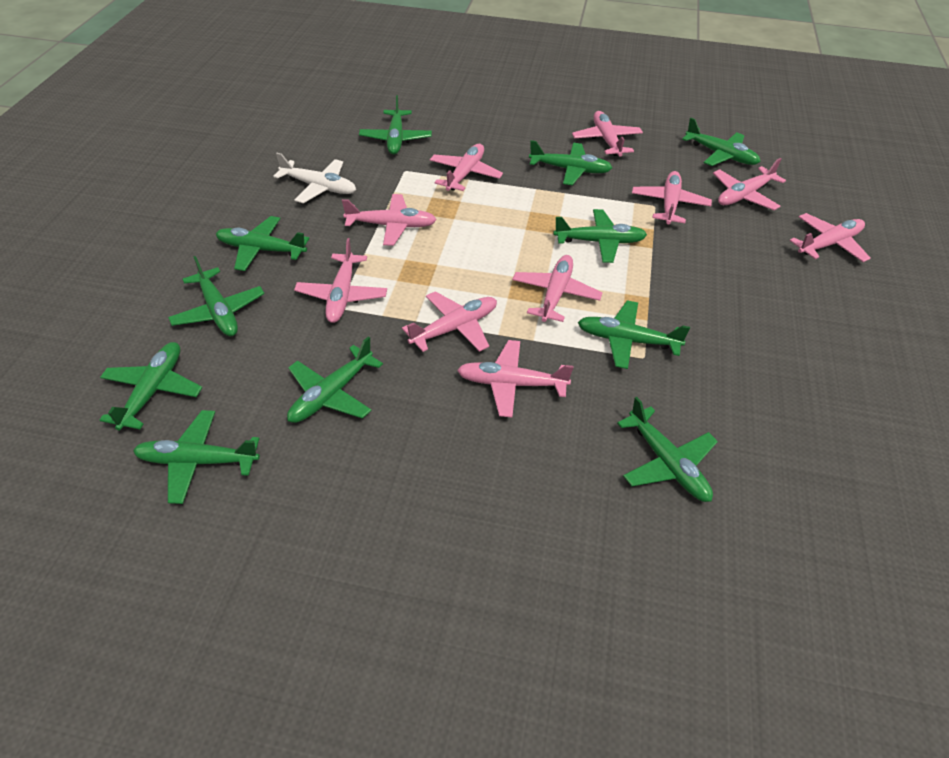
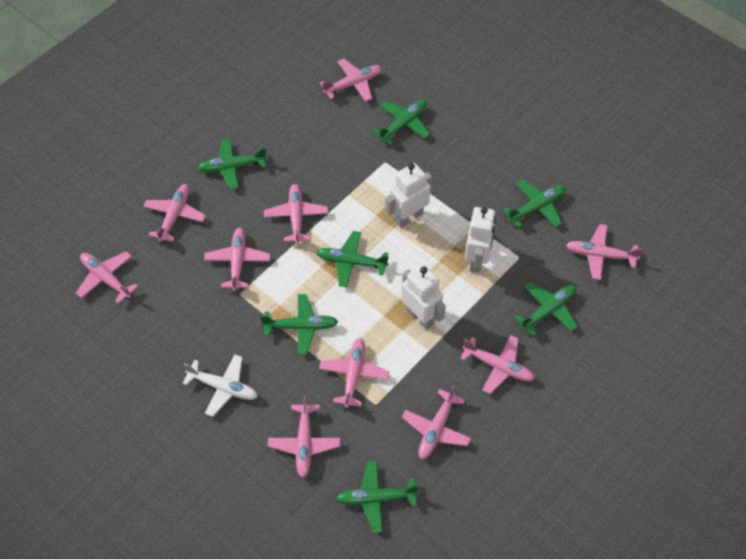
green plane: [100,342,203,431] [133,410,260,504] [168,256,264,336] [216,216,309,271] [287,337,383,423] [359,95,432,155] [529,140,612,185] [553,209,647,263] [578,301,690,369] [617,397,718,502] [682,118,761,166] = 11 -> [198,138,267,189] [260,294,338,354] [316,231,389,287] [336,461,419,532] [373,99,430,145] [503,180,565,228] [514,282,578,336] = 7
white robot: none = 0 -> [385,163,432,228] [401,264,446,330] [465,207,496,273] = 3

